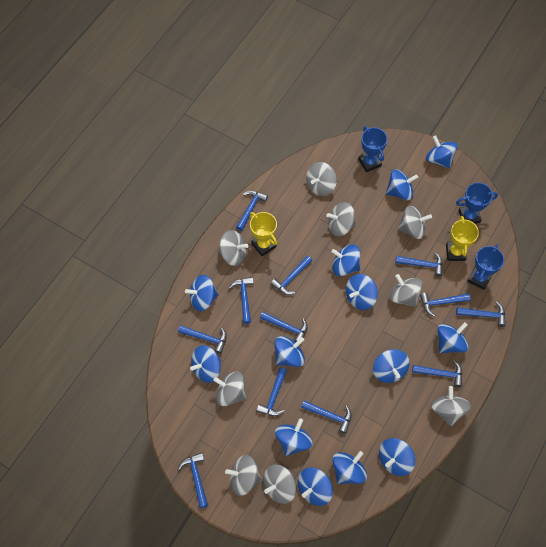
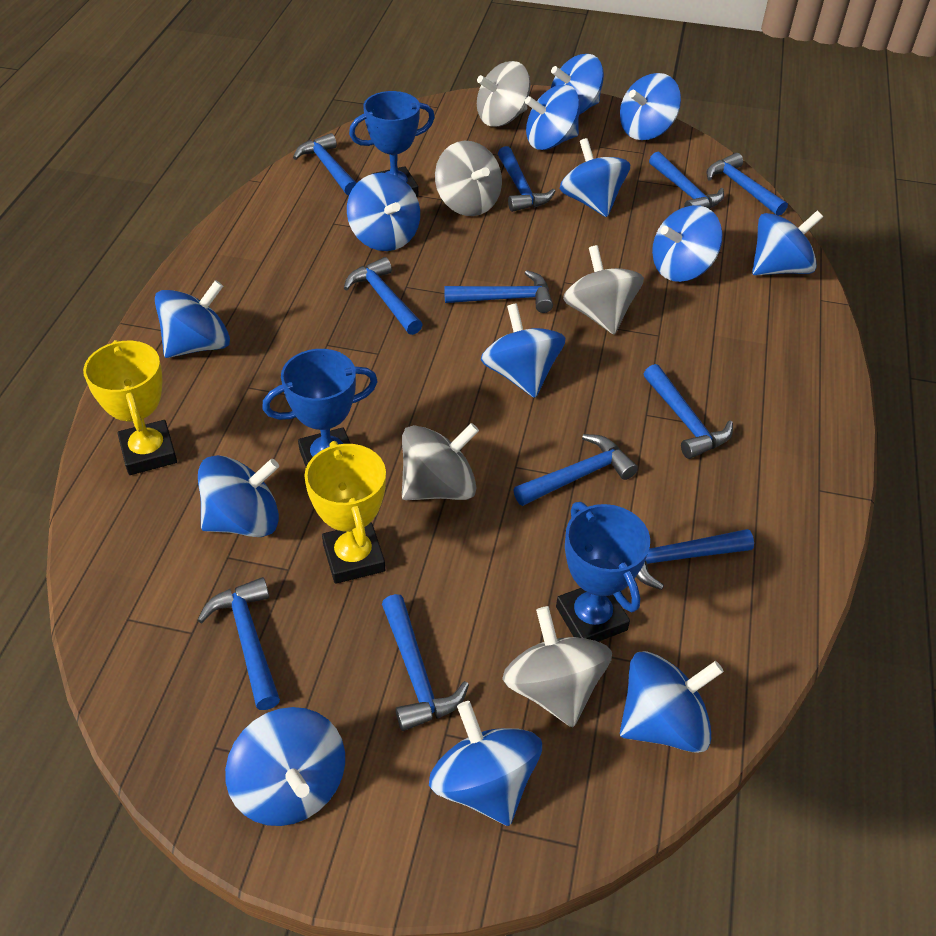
blue hammer: [178,325,227,354] [178,452,208,508] [229,277,254,324] [236,191,268,231] [256,367,287,416] [260,312,308,342] [270,256,312,295] [301,400,352,434] [395,252,443,277] [412,360,463,387] [420,293,471,317] [456,301,506,327] = 12 -> [197,577,280,710] [293,133,357,195] [344,257,423,335] [382,594,469,731] [444,270,553,313] [498,146,555,212] [513,434,638,506] [636,529,754,590] [644,364,733,459] [649,152,724,209] [706,153,788,216] = 11
grey spinning top: [213,372,246,406] [219,230,248,266] [225,455,261,496] [263,464,296,504] [306,162,337,196] [327,202,356,237] [390,274,423,307] [398,206,432,239] [431,386,471,426] = 9 -> [402,423,479,500] [435,141,502,216] [477,61,530,127] [502,606,612,727] [563,245,644,334] = 5

